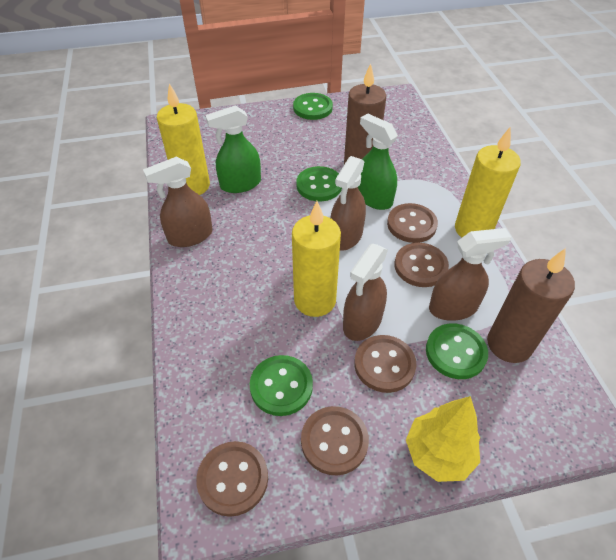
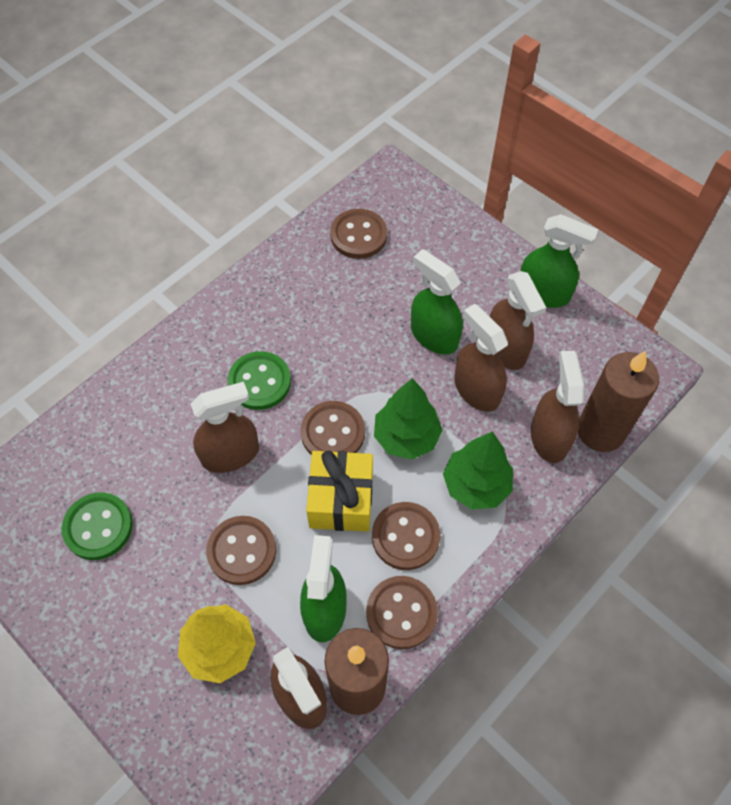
brown spray bottle: [143,157,213,247] [330,156,366,251] [343,244,388,341] [429,228,511,321] = 4 -> [191,382,259,473] [271,647,327,729] [454,304,508,412] [490,271,546,370] [531,351,585,463] = 5
green button: [250,355,313,416] [293,93,333,120] [296,166,342,201] [426,323,488,379] = 4 -> [61,492,133,560] [228,351,291,410] = 2
green spray bottle: [205,105,261,193] [358,113,398,210] = 2 -> [300,535,347,642] [411,249,463,354] [520,214,598,308] = 3
green tree: none = 0 -> [374,378,442,460] [443,431,513,510] = 2
yellow candle: [157,83,210,195] [292,201,341,317] [455,128,521,238] = 3 -> none = 0
yellow gift: none = 0 -> [306,451,373,532] = 1

